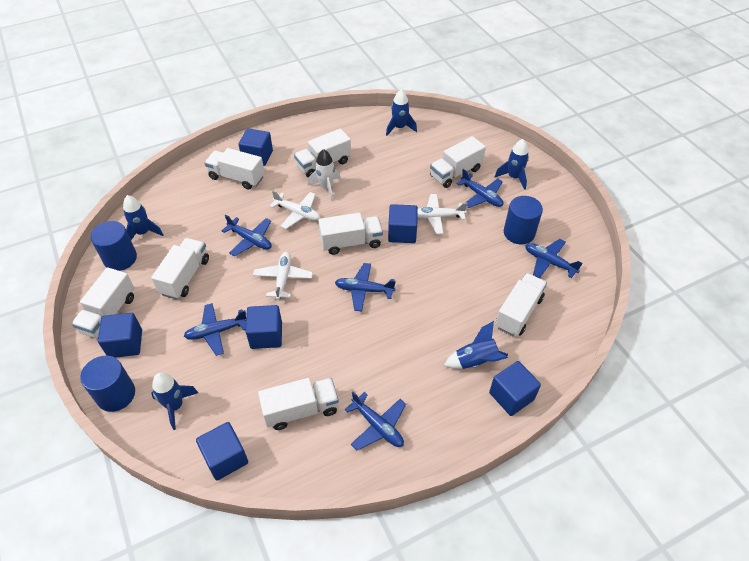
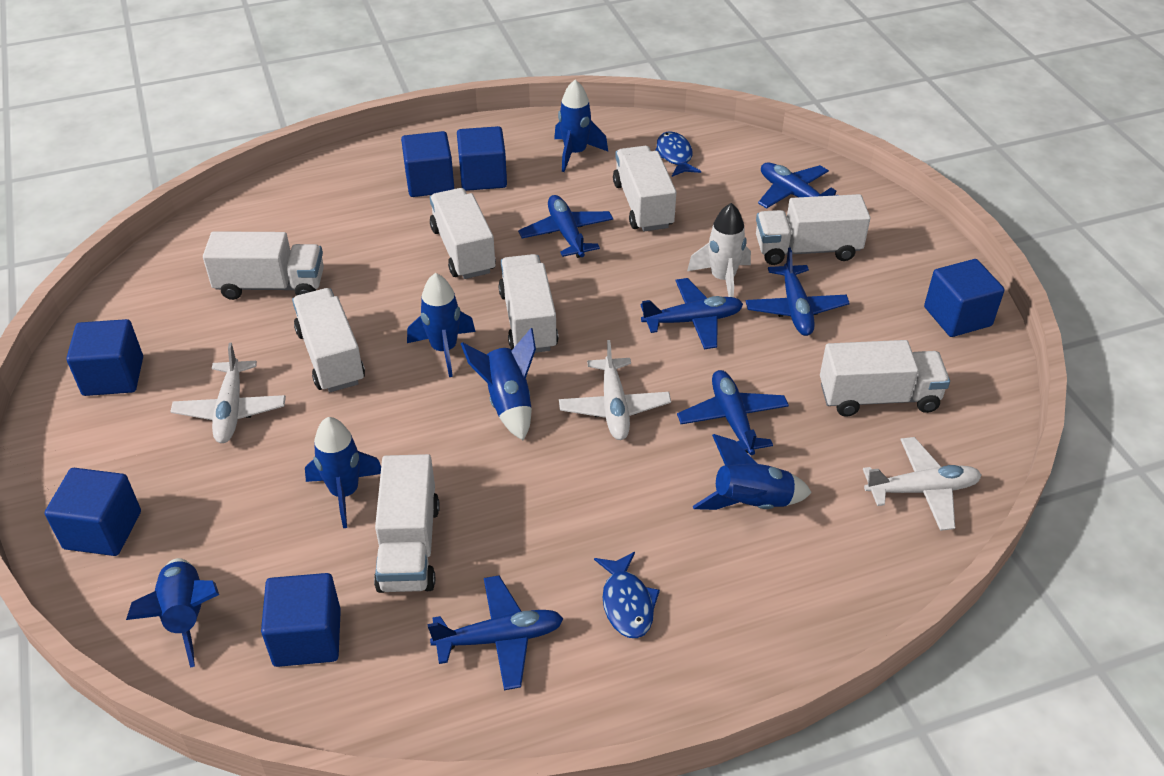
blue cylinder: [80,356,135,412] [91,221,137,271] [504,196,543,244] = 3 -> none = 0
blue fish: none = 0 -> [594,552,660,638] [655,132,701,177] = 2
blue rocket: [123,195,164,240] [151,373,198,430] [386,89,417,136] [444,321,508,369] [495,139,529,190] = 5 -> [126,558,219,668] [305,417,381,528] [407,273,475,377] [461,328,536,440] [554,80,608,172] [693,434,812,510] = 6

